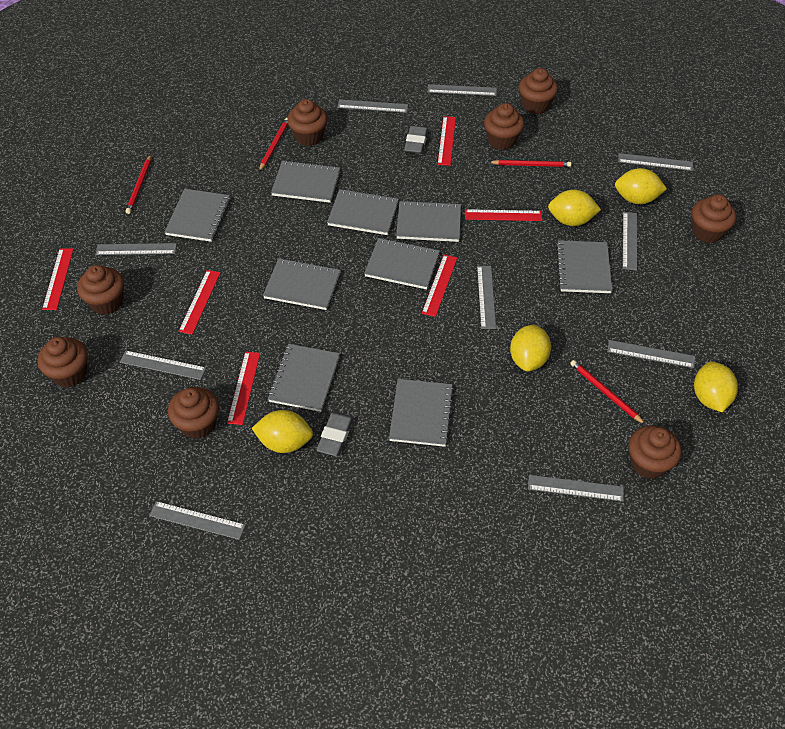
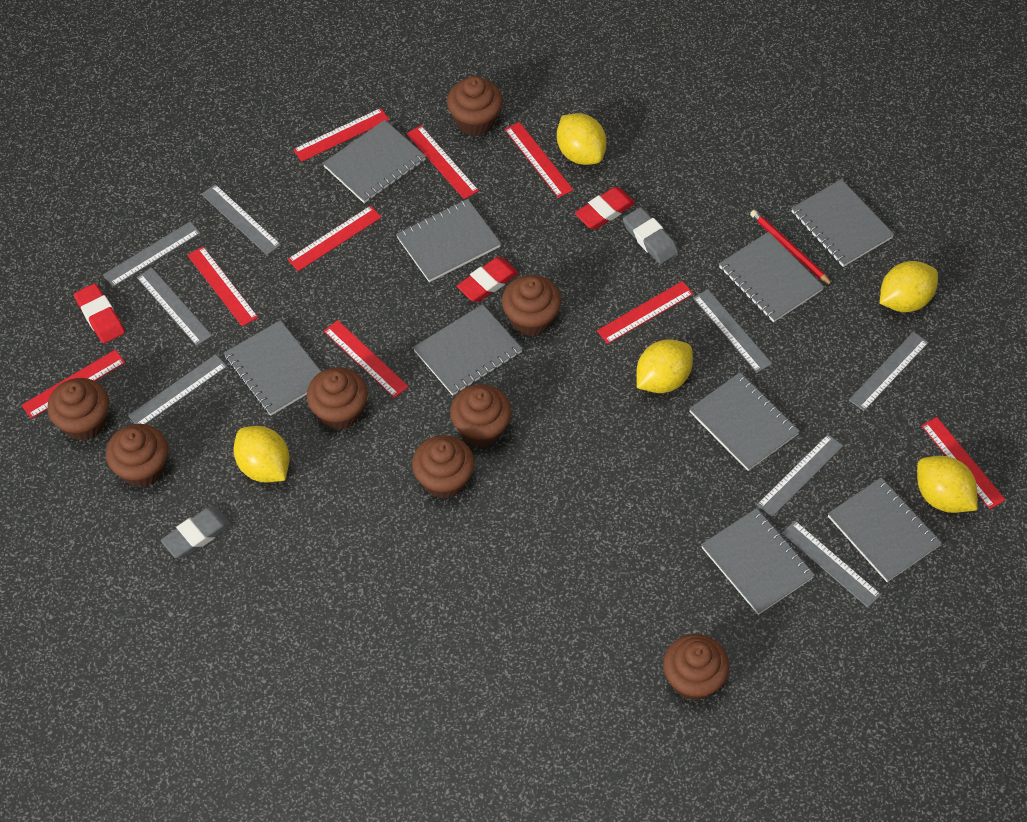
grey ruler: [95,243,177,255] [120,351,206,380] [149,501,245,540] [337,99,408,113] [428,84,497,96] [477,266,496,329] [528,475,624,502] [607,340,695,368] [618,153,693,171] [623,212,637,271] = 10 -> [103,222,200,287] [128,354,227,424] [137,268,212,346] [201,184,281,255] [693,289,772,373] [757,434,843,517] [782,521,881,608] [849,332,929,411] = 8
red eraser: none = 0 -> [74,283,125,343] [457,257,518,302] [575,187,635,229] = 3
red pencil: [126,155,151,214] [259,118,288,172] [489,160,572,167] [570,360,646,425] = 4 -> [750,210,833,286] = 1
red ruler: [42,248,74,310] [178,270,220,335] [227,352,260,425] [422,254,457,317] [437,116,456,166] [465,209,542,221] = 6 -> [21,350,125,419] [187,247,258,327] [287,206,381,271] [293,108,389,162] [324,320,409,398] [407,126,479,199] [505,122,573,198] [597,281,694,344] [921,417,1006,509] = 9

